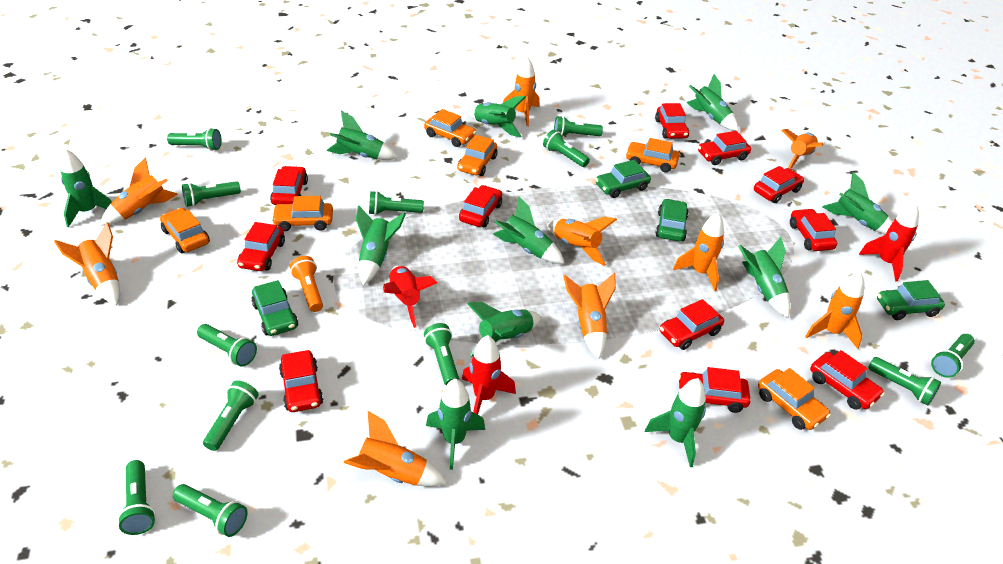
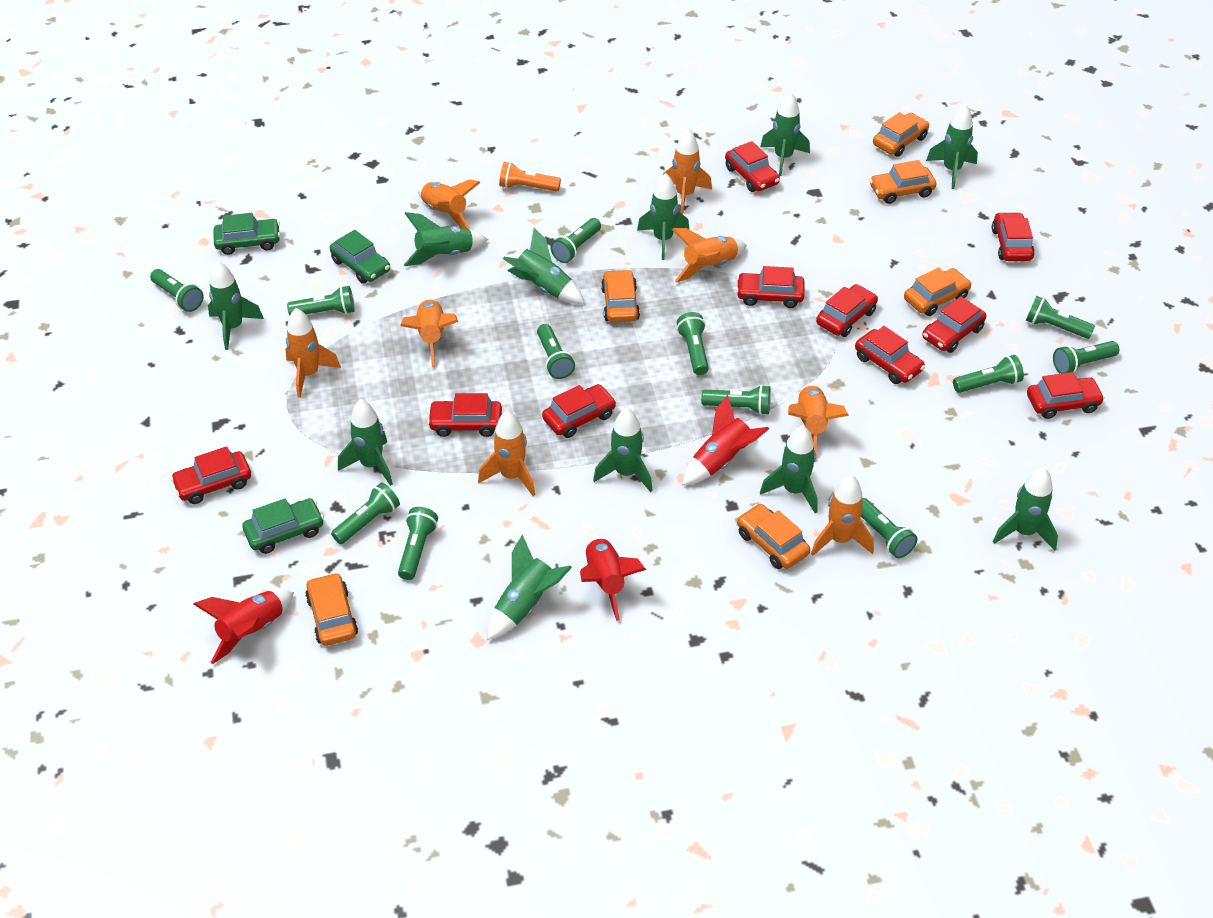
green car: [251,280,298,336] [595,160,651,198] [655,199,689,241] [877,280,945,320] = 4 -> [214,213,280,255] [242,498,324,554] [330,230,390,284] = 3
orange rocket: [54,222,120,305] [100,158,178,226] [344,411,447,487] [503,57,540,126] [547,217,617,266] [563,273,616,359] [673,212,724,291] [781,129,823,169] [805,272,864,349] = 9 -> [285,308,341,398] [400,298,458,367] [418,180,481,229] [478,410,535,496] [663,129,712,214] [672,228,747,283] [788,384,849,458] [811,475,874,556] = 8
red car: [237,222,285,271] [270,166,308,205] [279,350,323,412] [459,185,502,227] [655,103,689,139] [660,299,724,350] [678,367,751,413] [698,131,751,165] [754,166,804,203] [790,209,837,251] [810,350,884,410] = 11 -> [171,446,251,504] [427,393,502,437] [542,384,616,438] [725,141,780,192] [736,266,805,308] [816,284,878,337] [855,326,925,384] [922,296,986,353] [992,212,1035,261] [1027,372,1105,419] = 10

